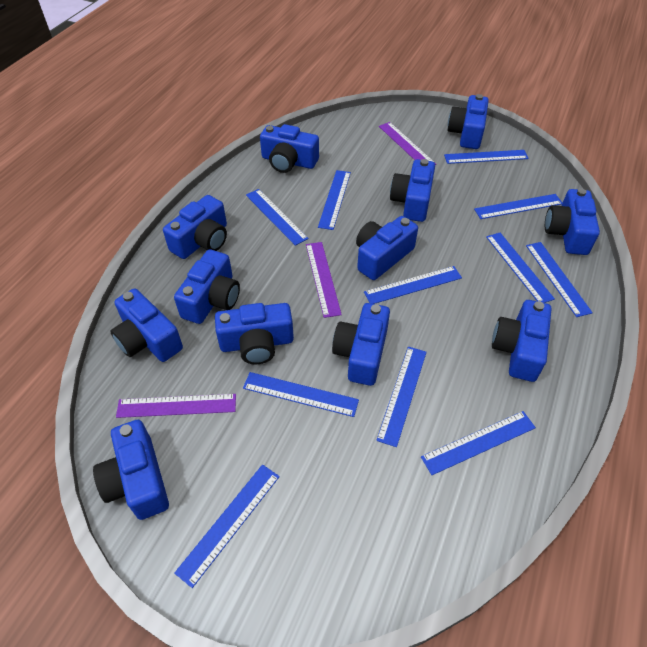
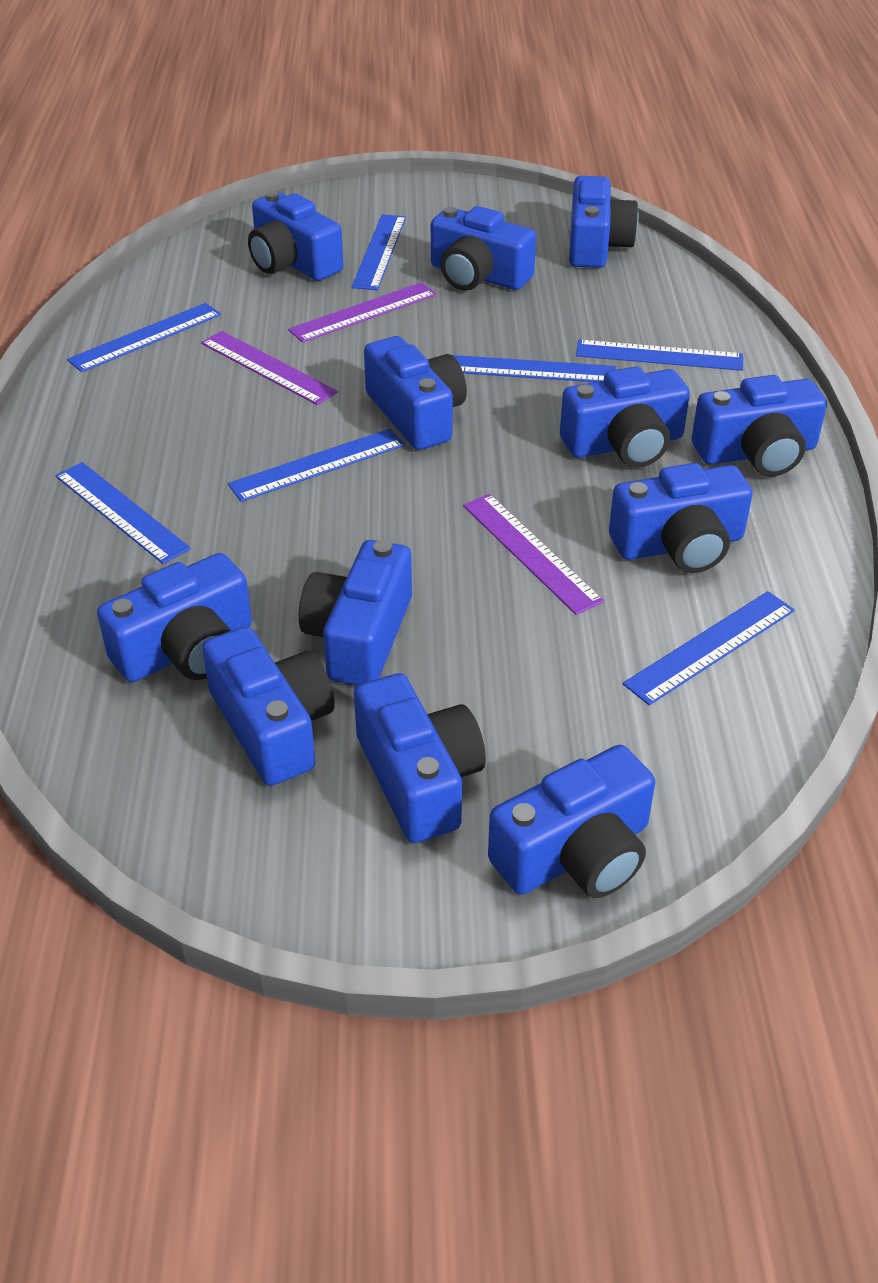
blue ruler: [174,464,280,588] [243,372,359,417] [246,189,309,246] [318,170,351,230] [364,266,462,304] [376,347,427,447] [421,411,536,475] [444,150,528,164] [474,194,562,219] [486,233,555,303] [526,242,593,317] = 11 -> [55,462,191,564] [67,303,221,372] [228,429,405,502] [352,214,406,290] [452,355,616,382] [576,340,743,371] [623,591,795,705] = 7

